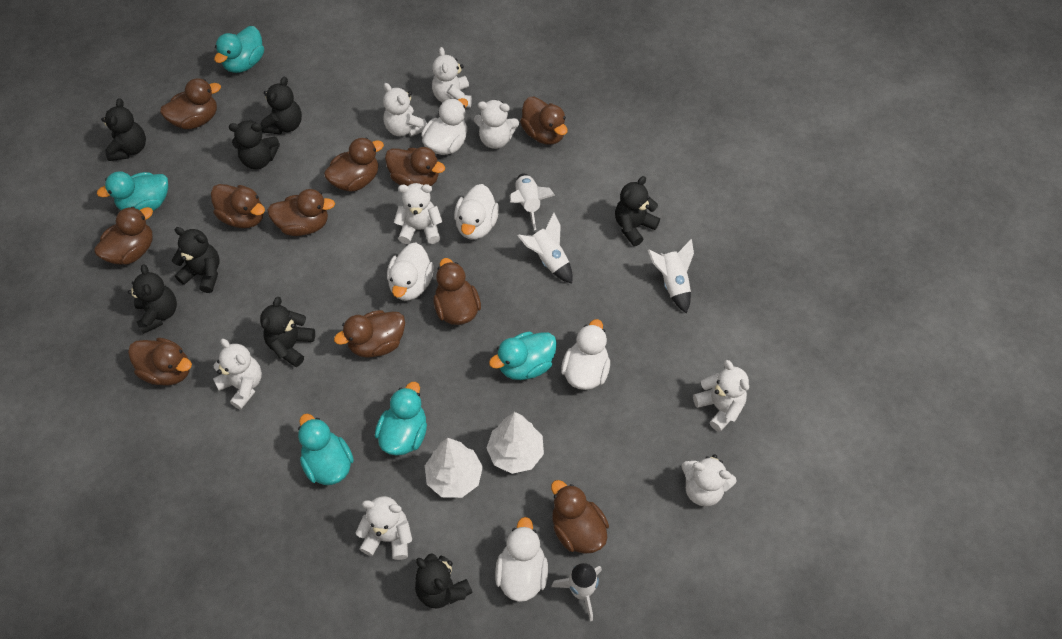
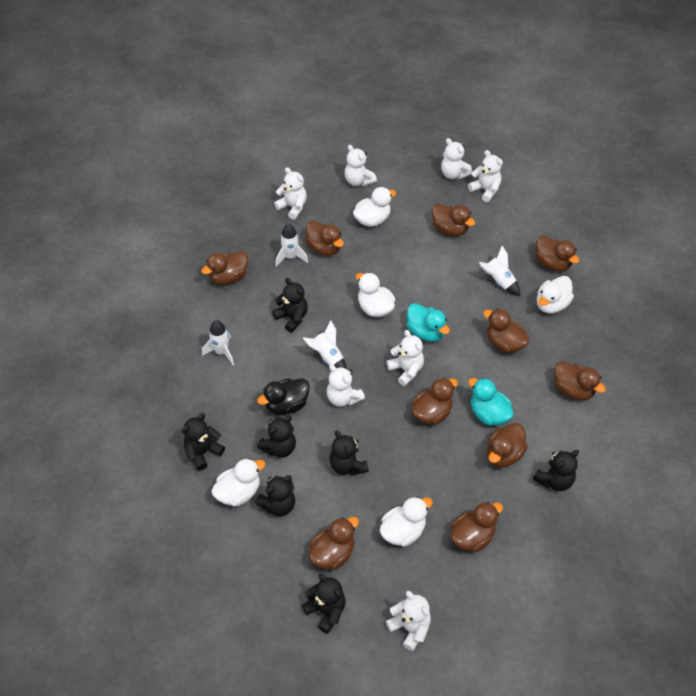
black duck: none = 0 -> [257,378,310,415] = 1
black teddy bear: [101,98,146,161] [128,264,177,334] [172,227,220,293] [229,120,280,169] [260,77,302,135] [260,297,315,367] [415,554,473,608] [615,176,660,246] = 8 -> [182,413,225,471] [255,475,295,516] [257,416,296,458] [272,278,308,333] [302,574,346,634] [330,431,369,476] [533,450,579,491] = 7
brown duck: [94,207,153,265] [128,338,192,386] [160,78,221,129] [211,184,265,228] [267,189,335,236] [324,138,384,192] [334,310,405,358] [385,147,445,186] [433,258,481,325] [520,97,568,144] [551,480,609,554] = 11 -> [201,251,248,285] [305,220,344,256] [309,517,359,570] [412,378,458,425] [432,203,475,236] [451,502,503,552] [483,308,530,353] [487,423,528,467] [536,235,579,272] [554,361,606,401] = 10
turquoise duck: [97,171,168,211] [214,26,264,73] [298,413,354,485] [375,382,427,456] [489,331,557,380] = 5 -> [407,303,450,342] [468,378,514,425] = 2
white teddy bear: [213,339,262,410] [356,496,412,560] [383,83,427,137] [394,183,443,244] [432,47,472,108] [474,100,519,149] [681,454,737,507] [693,360,749,432] = 8 -> [274,167,307,220] [327,365,365,407] [344,145,377,186] [386,330,424,386] [386,591,431,651] [441,138,473,179] [468,150,503,202] = 7
white tree: [425,438,483,498] [487,412,544,474] = 2 -> none = 0

